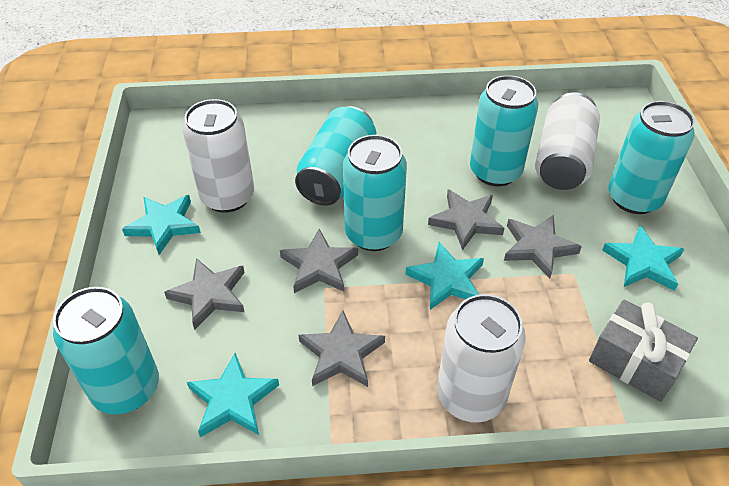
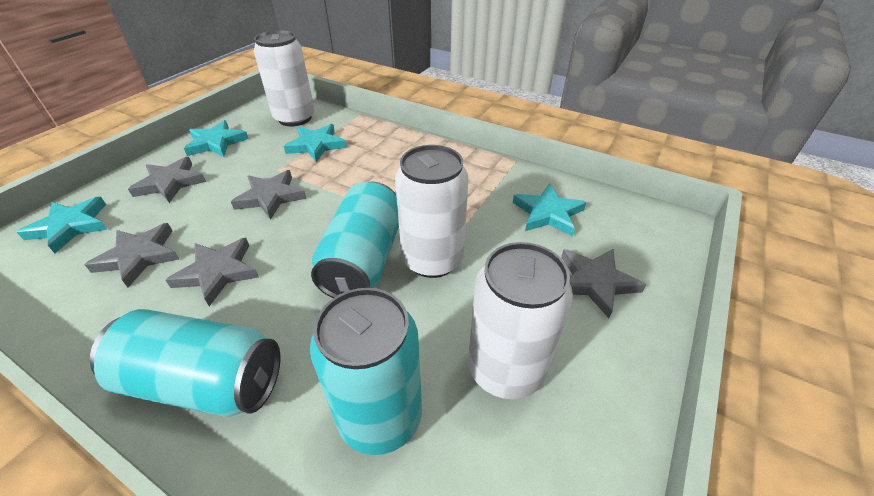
grey gift: [589,299,698,402] = 1 -> none = 0
turquoise can: [53,287,159,414] [295,106,376,206] [343,135,407,251] [470,75,538,186] [608,101,695,214] = 5 -> [90,309,281,417] [310,288,422,455] [311,182,399,298] = 3

